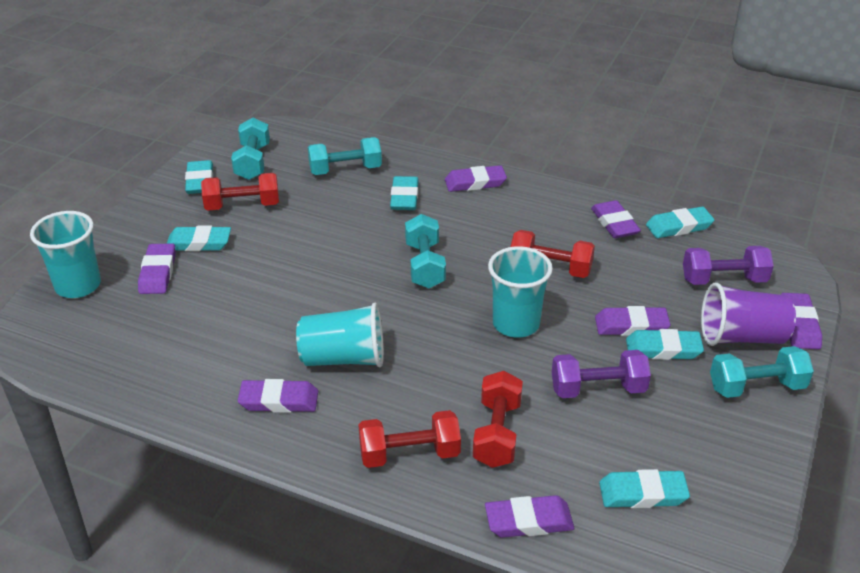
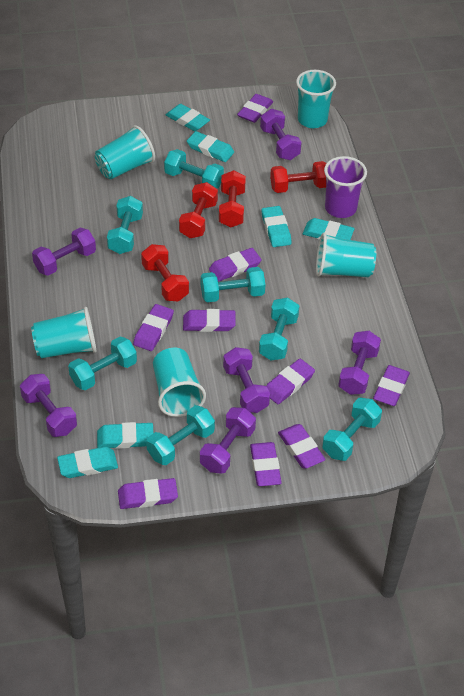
purple dumbbell: [552,350,651,398] [683,246,774,285] = 2 -> [20,374,77,437] [32,228,96,276] [200,407,256,474] [223,347,270,413] [260,109,302,160] [338,331,381,395] = 6
purple eraser: [138,243,176,294] [237,379,318,413] [445,165,507,192] [485,495,574,538] [591,200,641,238] [595,306,671,336] [781,293,822,349] = 7 -> [118,478,178,509] [133,304,174,351] [183,309,235,332] [209,248,262,282] [237,94,273,123] [250,442,282,486] [266,359,315,404] [278,424,326,468] [373,365,410,406] = 9
turquoise cup: [30,211,101,298] [296,303,384,367] [488,246,553,338] = 3 -> [31,307,96,358] [95,125,155,179] [153,348,206,417] [296,70,336,128] [316,233,376,277] = 5
turquoise dumbbell: [231,118,270,180] [308,137,382,175] [405,214,446,288] [710,346,814,398] = 4 -> [68,337,137,390] [107,196,143,254] [146,405,215,465] [164,149,224,189] [201,267,266,302] [259,298,299,360] [322,398,382,461] = 7

